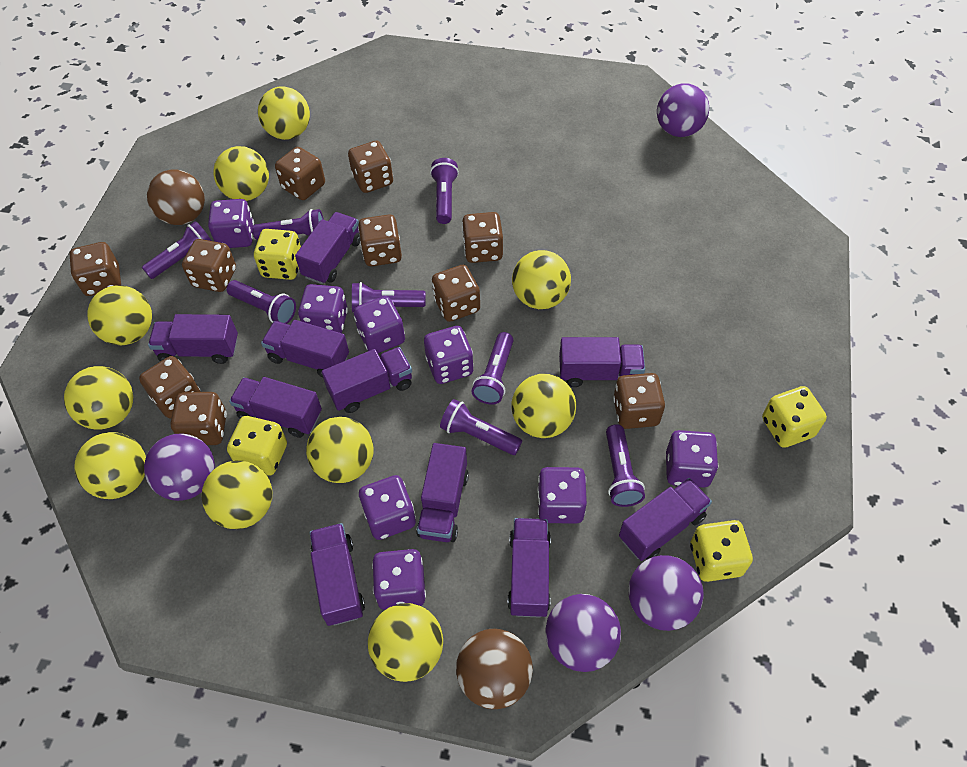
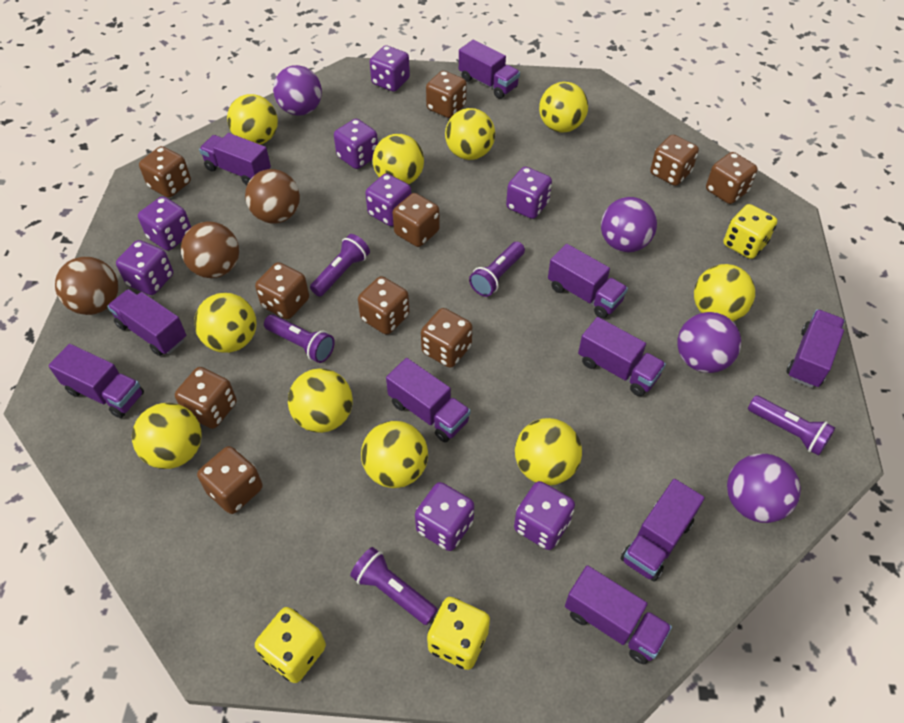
brown ball: [147,170,205,225] [456,629,533,709] = 2 -> [55,257,118,315] [181,221,239,278] [245,169,300,223] = 3
purple flashlight: [142,221,212,279] [226,280,296,324] [252,209,324,240] [352,282,426,313] [430,158,459,224] [440,399,522,455] [472,332,514,405] [606,424,645,507] = 8 -> [264,314,335,363] [310,234,370,297] [350,547,438,625] [469,242,525,297] [748,395,835,456] = 5
yellow dice: [227,416,287,475] [254,229,301,280] [690,520,753,582] [762,386,827,448] = 4 -> [255,607,326,683] [427,597,490,670] [723,204,777,259] = 3

